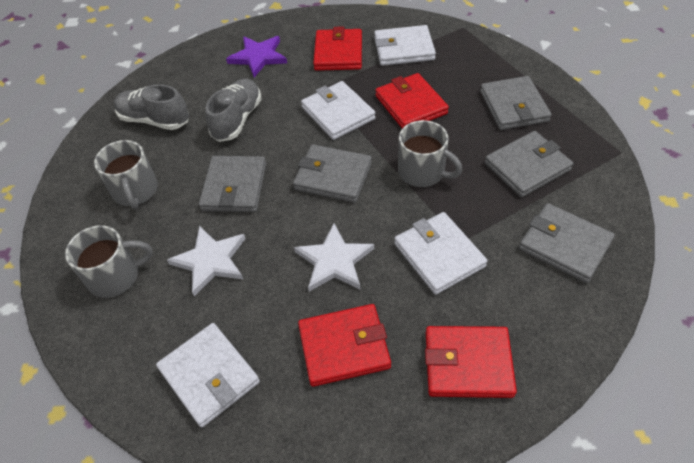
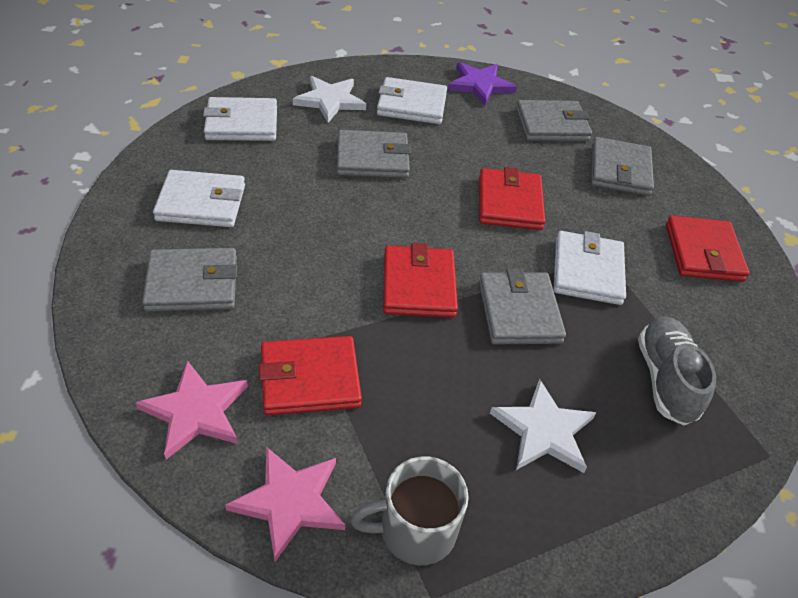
grey mug: [65,225,153,298] [94,140,158,209] [398,120,463,187] = 3 -> [350,456,469,565] = 1
grey shoe: [114,84,189,130] [205,79,261,142] = 2 -> [638,317,716,425] = 1
pink star: none = 0 -> [136,361,248,459] [225,447,345,562] = 2

